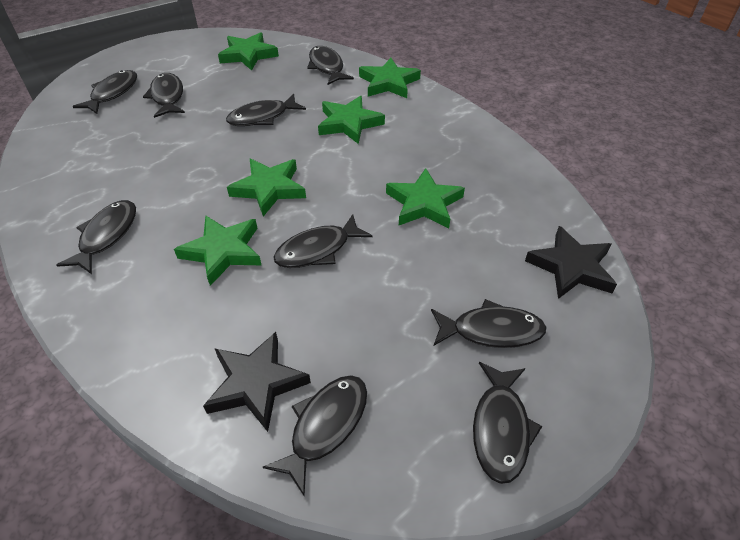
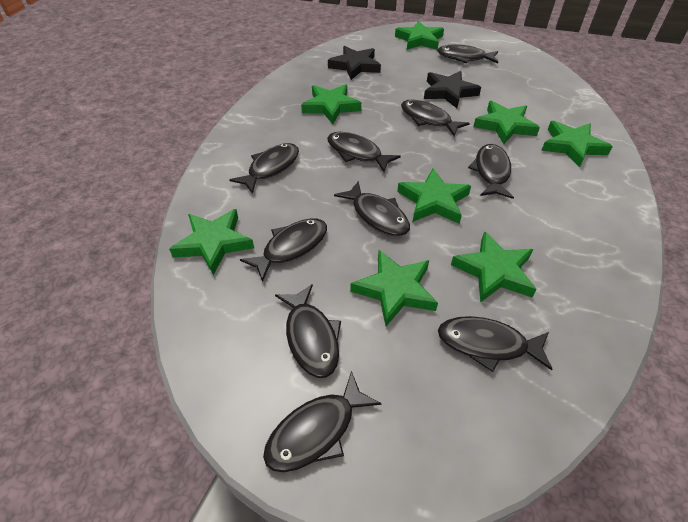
black fish: [56,200,136,274] [72,70,137,114] [143,73,185,118] [226,94,306,126] [263,375,367,496] [273,214,372,268] [307,46,354,85] [431,299,547,348] [473,362,543,484] = 9 -> [229,143,299,194] [240,218,327,282] [263,371,382,472] [275,284,341,378] [327,132,401,172] [334,181,410,236] [401,100,470,136] [437,44,498,63] [438,316,552,372] [468,144,514,199] = 10
green star: [174,215,261,286] [218,32,279,71] [227,159,306,217] [318,96,385,144] [359,58,421,98] [386,168,465,228] = 6 -> [169,209,254,275] [301,84,361,124] [350,250,438,326] [395,21,444,50] [397,168,471,224] [451,231,537,303] [473,101,540,144] [541,121,613,168] = 8

